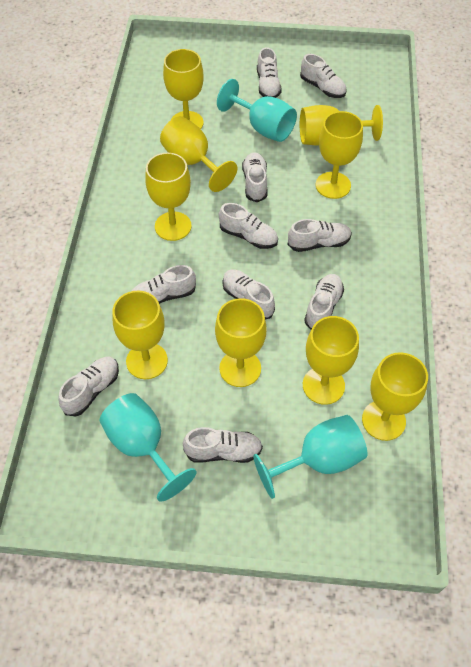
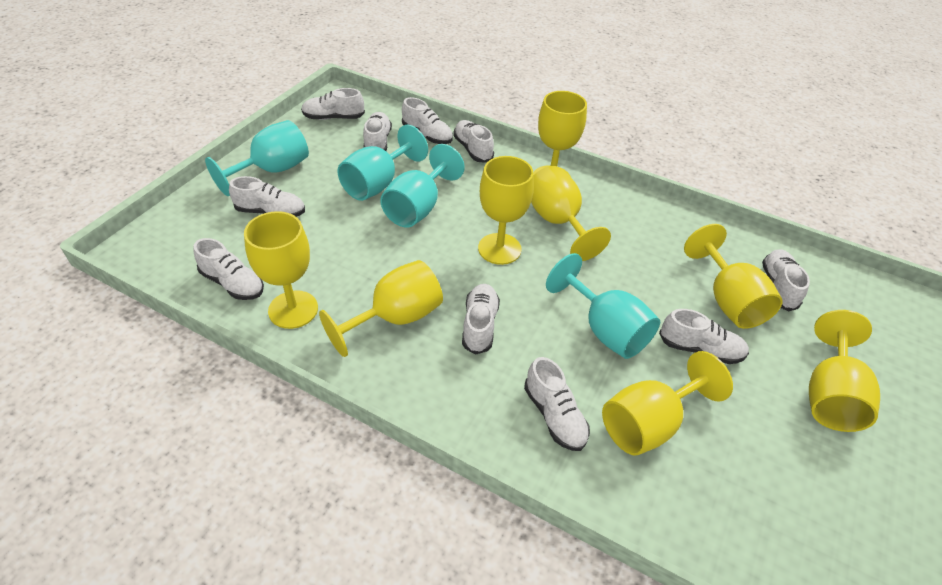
turquoise goblet: [99,393,197,502] [217,79,297,142] [253,415,368,499] = 3 -> [205,120,309,196] [337,125,428,201] [380,144,465,227] [546,253,660,359] = 4
yellow goblet: [113,290,168,379] [145,153,192,241] [160,116,237,192] [163,49,204,129] [215,298,267,387] [300,105,383,146] [303,316,359,405] [316,111,363,199] [362,352,428,441] = 9 -> [244,211,318,329] [319,260,443,357] [478,156,534,265] [531,166,611,261] [533,91,587,177] [602,351,733,456] [684,224,783,329] [809,310,880,432] = 8

